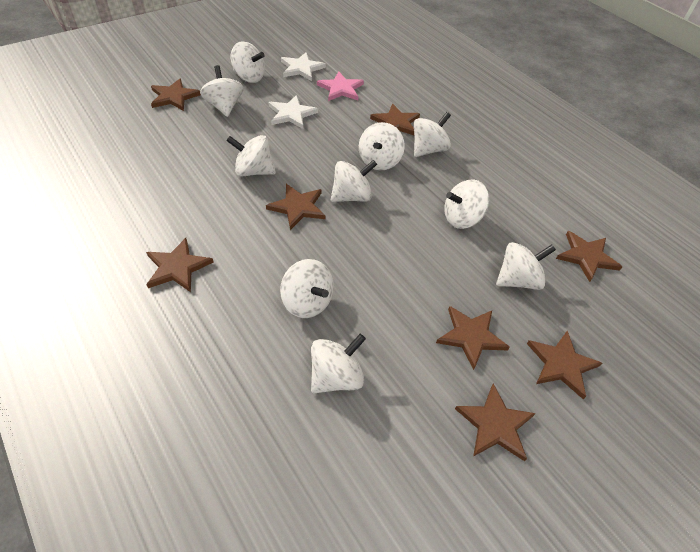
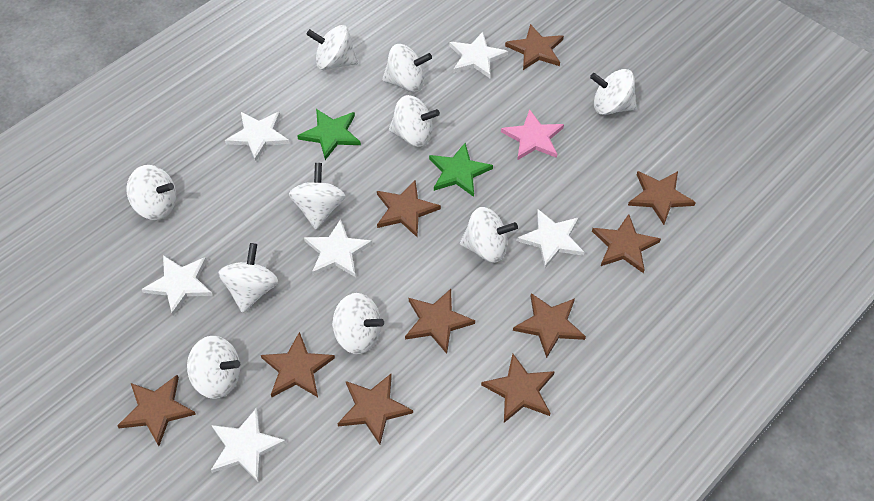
brown star: [146,238,214,292] [151,78,201,111] [266,184,326,230] [370,104,420,135] [436,306,510,370] [455,384,536,461] [527,331,602,399] [556,231,622,282] = 8 -> [117,375,196,446] [261,332,335,397] [337,374,413,444] [377,180,441,237] [405,289,475,354] [481,354,555,423] [505,24,564,70] [513,293,586,358] [592,214,661,273] [628,171,696,225] = 10
green star: none = 0 -> [297,109,361,160] [429,143,493,197] = 2
white star: [268,95,318,129] [281,52,326,81] = 2 -> [142,255,213,316] [211,408,286,483] [225,112,290,162] [304,219,372,277] [449,32,508,78] [516,209,584,268] = 6

